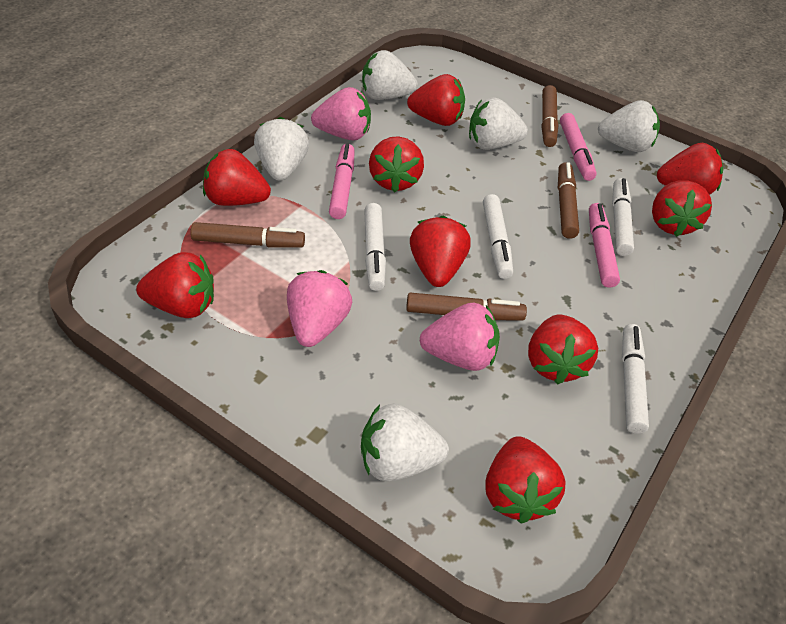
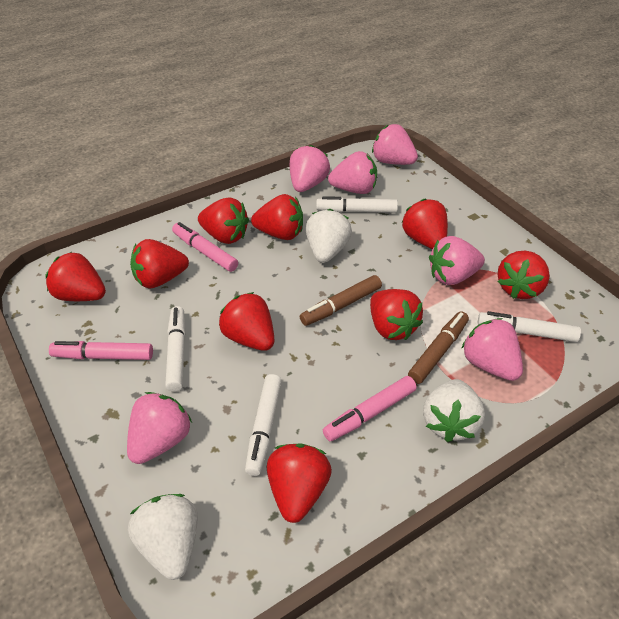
brown marker: [190,222,305,247] [406,293,527,321] [541,85,558,147] [558,162,579,239] = 4 -> [300,275,382,326] [408,312,469,384] = 2
pink strawberry: [287,270,352,347] [311,87,371,141] [420,303,500,371] = 3 -> [127,392,192,464] [290,145,330,192] [328,151,377,194] [372,124,418,165] [429,236,485,285] [461,318,523,381] = 6
white strawberry: [254,117,309,181] [361,403,449,481] [362,50,418,100] [469,97,528,150] [598,100,660,152] = 5 -> [128,494,198,580] [306,209,352,263] [423,379,485,442] = 3

